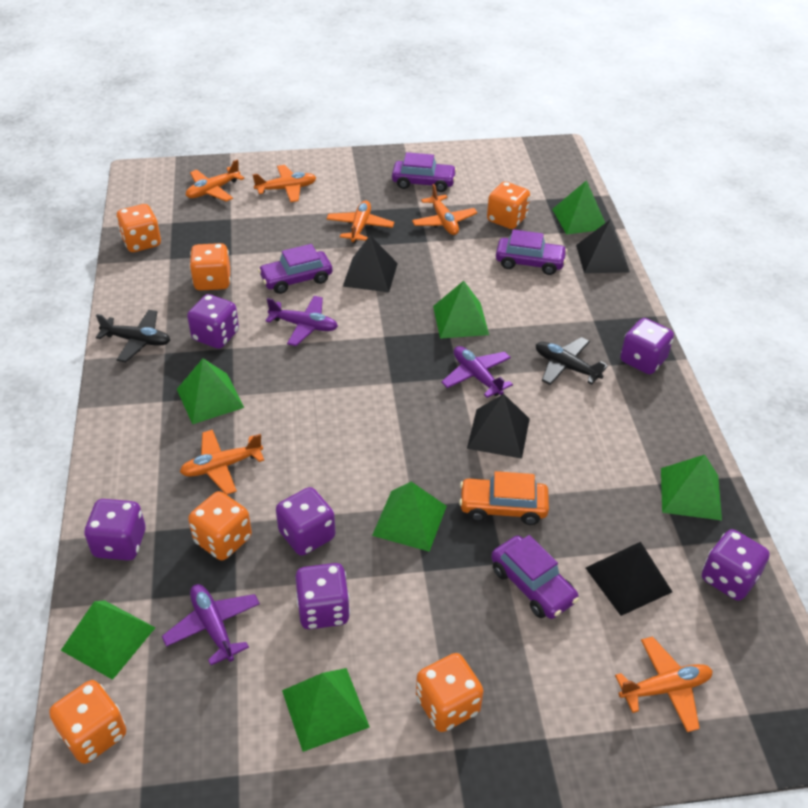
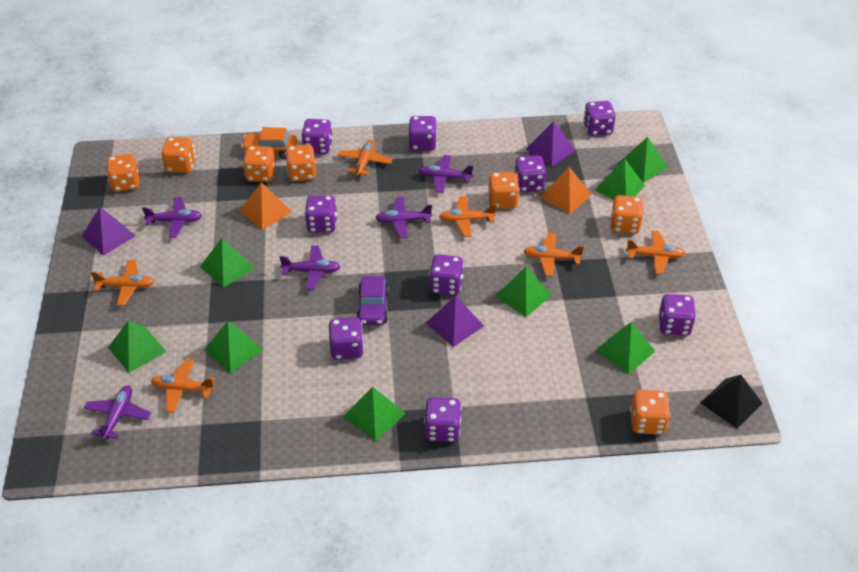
black plane: [96,310,170,362] [536,337,608,385] = 2 -> none = 0
black pyramid: [343,236,398,292] [467,394,530,459] [576,219,630,273] [586,542,672,616] = 4 -> [701,375,763,429] = 1
green pyramid: [61,600,155,680] [177,359,244,424] [282,668,370,752] [372,482,447,552] [433,281,489,339] [552,180,605,234] [661,455,722,520] = 7 -> [108,321,166,373] [200,238,255,288] [204,321,264,374] [343,387,406,441] [495,267,552,317] [595,159,645,200] [595,322,655,375] [616,137,668,183] = 8
orange dice: [49,680,126,764] [116,204,161,252] [188,491,252,560] [189,243,231,291] [416,653,484,732] [487,182,530,229] = 6 -> [106,154,139,192] [161,137,196,173] [243,146,276,182] [285,144,316,181] [488,172,520,209] [611,195,644,234] [630,390,671,435] = 7
orange pyramid: none = 0 -> [240,182,292,230] [540,167,592,214] = 2
purple car: [258,244,332,294] [392,152,457,192] [491,535,579,619] [496,229,567,275] = 4 -> [356,276,389,325] = 1
purple dice: [84,499,146,561] [187,294,239,349] [276,487,335,556] [295,563,350,629] [620,318,674,374] [702,529,770,601] = 6 -> [301,119,333,154] [305,195,337,233] [329,317,364,360] [409,116,437,151] [424,397,461,442] [429,254,464,295] [514,155,546,192] [583,101,616,136] [658,294,696,336] = 9
purple plane: [162,584,260,665] [265,296,338,346] [441,346,513,398] = 3 -> [84,385,151,440] [142,197,202,238] [279,245,340,290] [376,197,432,238] [419,155,473,193] = 5
purple pyramid: none = 0 -> [81,207,135,256] [426,296,484,347] [525,121,576,167] = 3

